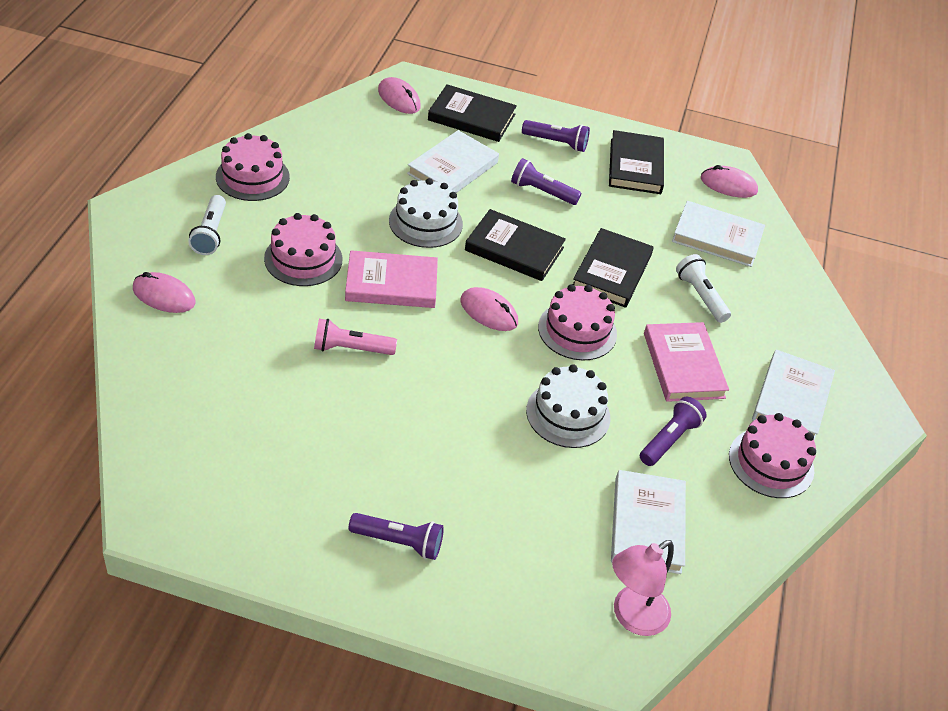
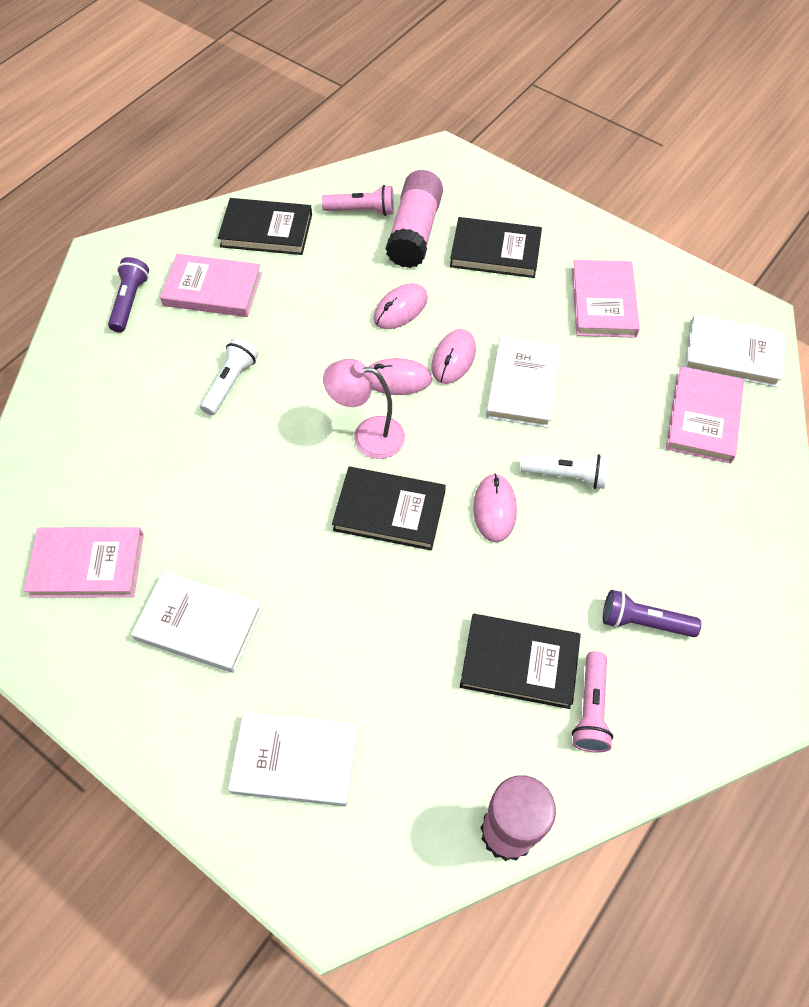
pink book: [345,250,438,308] [644,322,729,402] = 2 -> [23,527,144,598] [160,254,262,317] [572,260,640,338] [666,366,744,464] = 4
pink cake: [216,133,290,201] [264,213,342,286] [538,284,617,361] [729,413,816,498] = 4 -> none = 0
pink flashlight: [314,319,397,355] = 1 -> [322,185,394,216] [572,651,613,753] = 2
pink glue stick: none = 0 -> [385,170,443,268] [481,775,556,861] = 2
purple flashlight: [349,513,444,560] [511,158,581,205] [522,120,590,152] [640,397,707,466] = 4 -> [108,257,149,333] [603,590,701,637] = 2
white cake: [389,178,463,248] [526,364,611,448] = 2 -> none = 0

